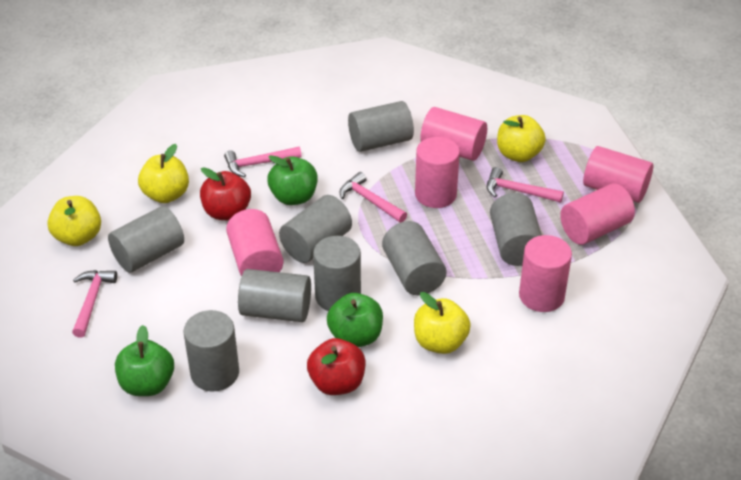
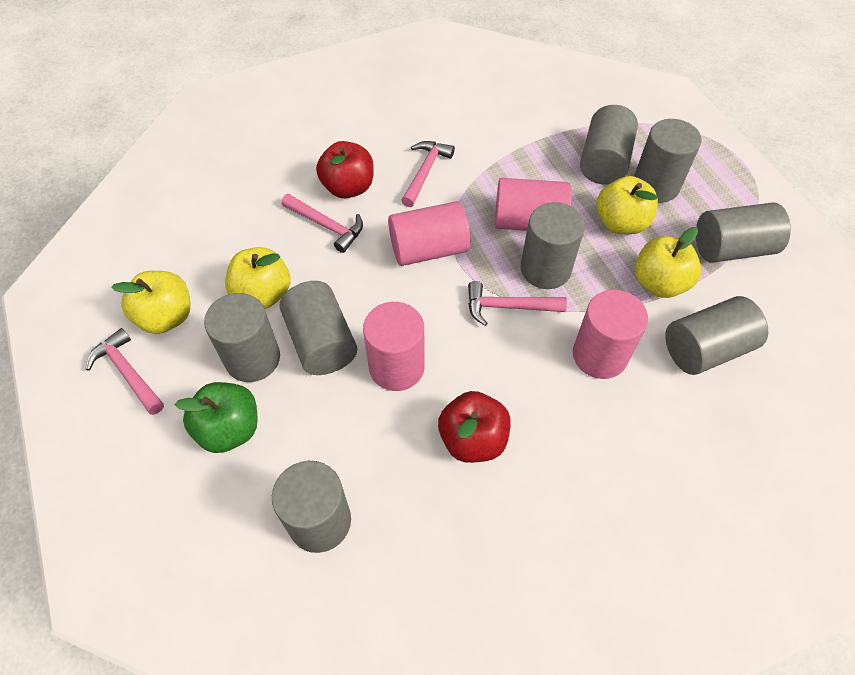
green apple: [115,325,174,396] [267,155,318,205] [327,293,383,347] = 3 -> [175,382,258,453] = 1
pink cylinder: [226,209,284,276] [415,137,460,208] [420,107,487,161] [519,235,572,312] [560,183,635,245] [583,146,653,203] = 6 -> [363,302,425,391] [388,201,470,266] [495,178,571,231] [573,290,648,379] = 4

